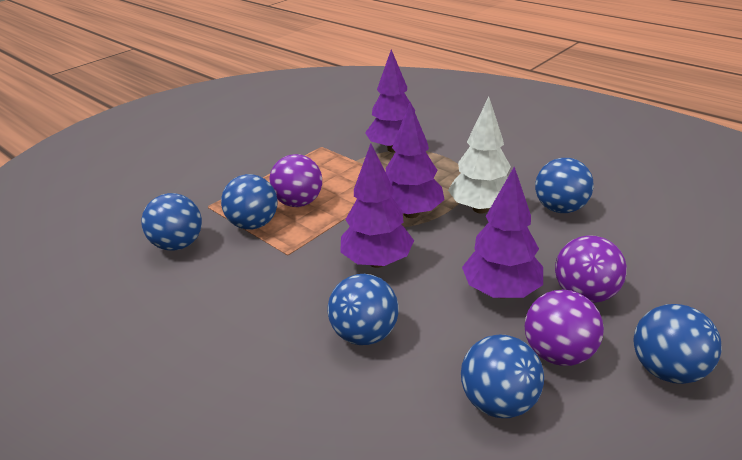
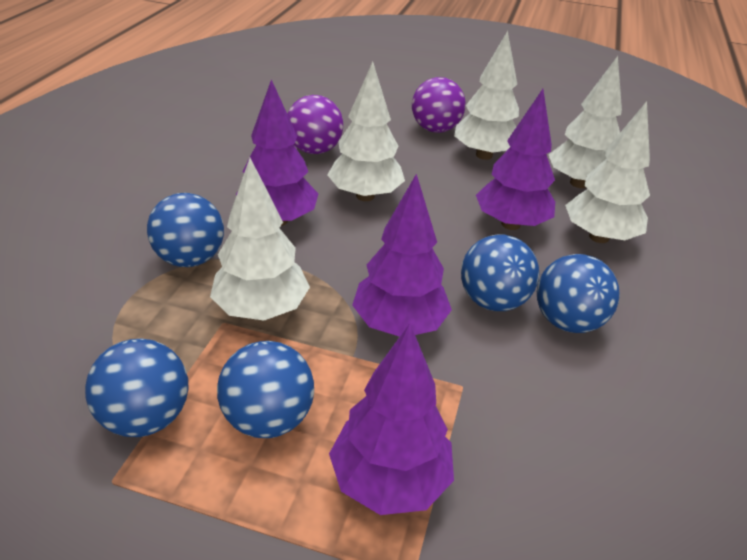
blue ball: [141,193,202,251] [221,174,277,230] [328,274,399,345] [461,334,544,418] [535,158,594,213] [633,304,722,384] = 6 -> [85,338,189,437] [147,193,224,267] [217,341,314,438] [461,235,539,311] [537,254,620,333] = 5
purple ball: [269,154,322,207] [525,290,604,366] [555,235,627,303] = 3 -> [287,95,343,154] [412,77,465,133] = 2
white tree: [448,97,511,213] = 1 -> [210,158,310,320] [327,62,405,201] [454,31,519,160] [548,56,622,188] [565,101,650,243] = 5

